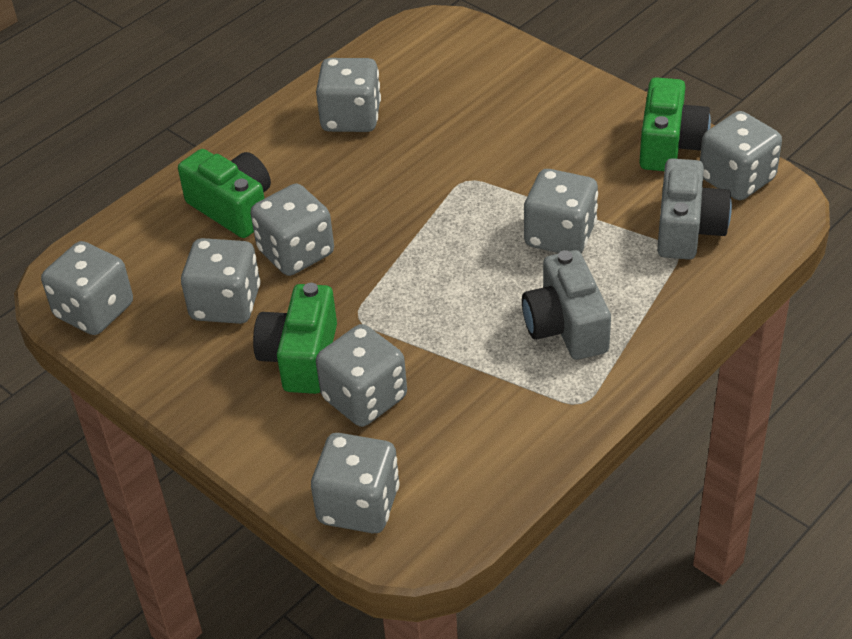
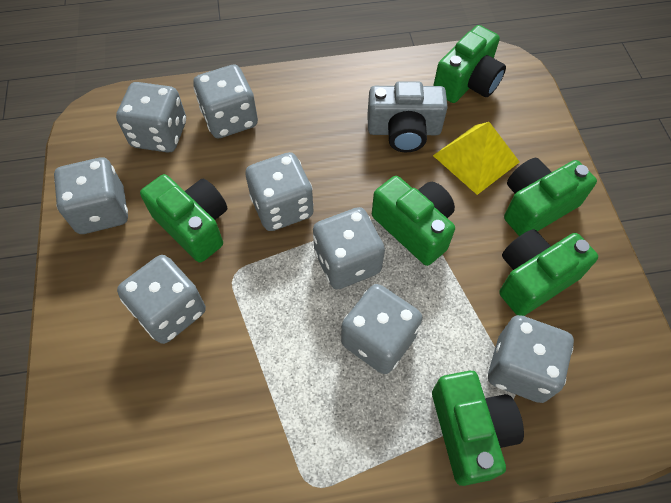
green camera: [178,149,271,238] [253,283,337,394] [639,77,711,171] = 3 -> [140,174,228,263] [372,176,455,266] [432,371,524,486] [433,25,506,103] [499,229,598,316] [504,158,597,236] = 6
grey camera: [522,250,611,360] [657,158,732,260] = 2 -> [367,81,448,152] = 1
yellow pyramid: none = 0 -> [433,122,520,195] = 1

